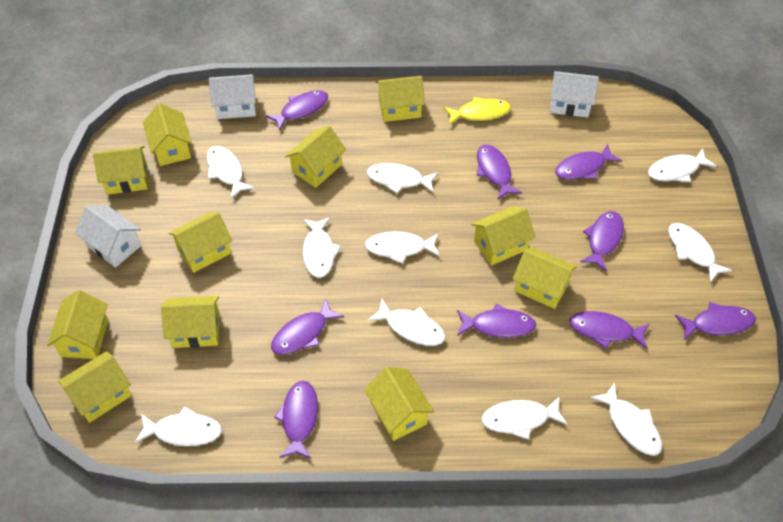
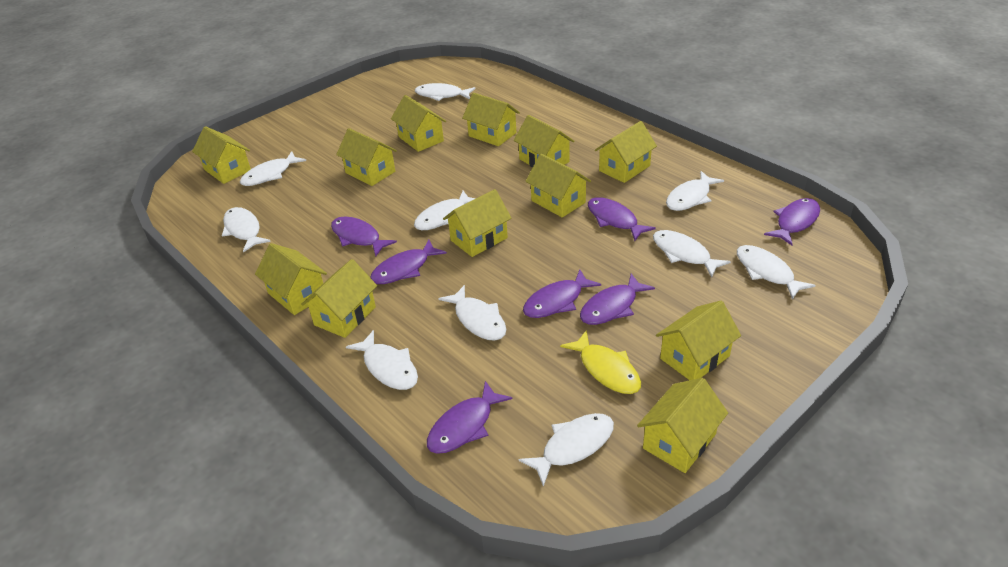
purple fish: [265,90,328,131] [271,298,344,355] [274,381,318,459] [457,304,536,338] [477,145,522,199] [555,144,622,180] [569,311,649,349] [580,211,624,272] [675,302,756,340] = 9 -> [331,217,397,256] [370,239,447,284] [427,381,512,454] [523,270,601,318] [580,274,655,325] [588,197,656,241] [764,198,820,245] = 7
white house: [75,205,141,268] [209,74,256,119] [550,71,599,118] = 3 -> none = 0
yellow house: [47,290,108,359] [58,351,132,423] [93,146,148,195] [143,103,192,166] [161,296,220,348] [169,212,233,273] [285,126,346,188] [364,367,434,441] [376,76,425,122] [471,207,536,265] [513,247,577,309] = 11 -> [192,126,251,184] [255,243,327,315] [301,259,377,338] [336,128,397,186] [391,95,446,152] [443,189,512,257] [462,93,520,146] [514,115,574,167] [525,154,591,218] [595,121,657,183] [637,378,728,473] [656,301,741,380] = 12

